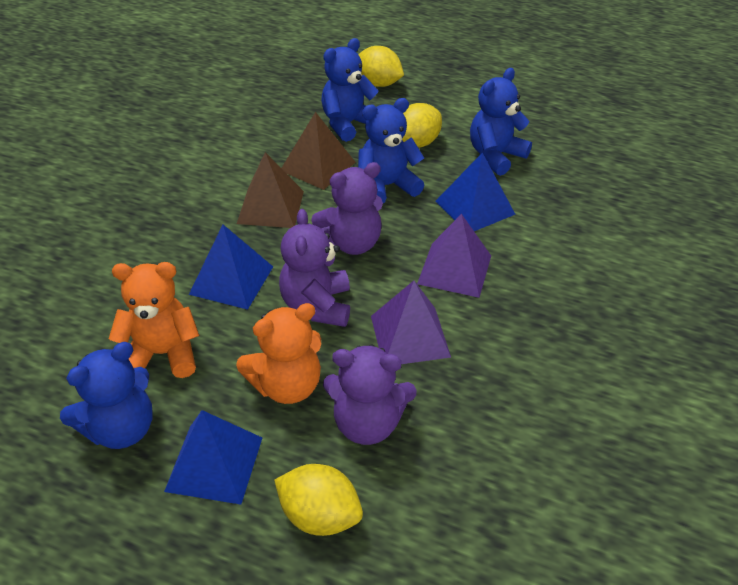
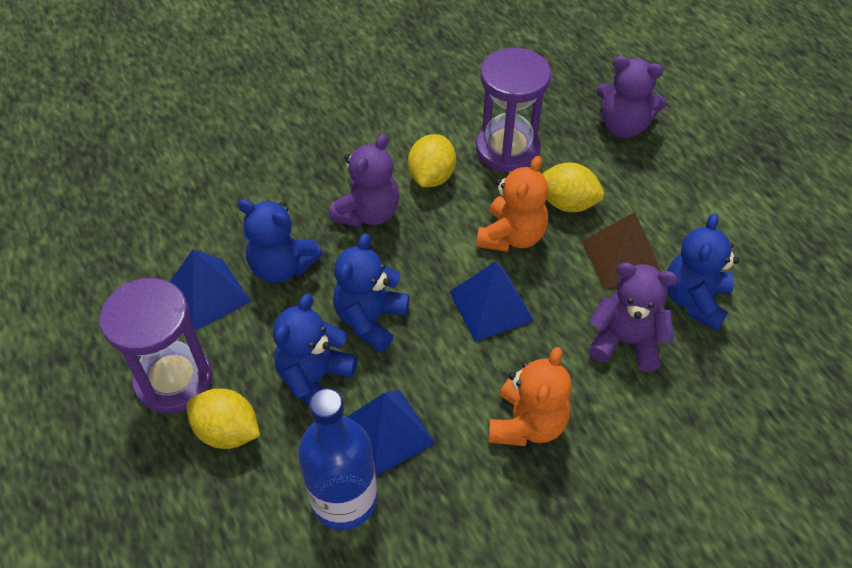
blue bottle: none = 0 -> [298,388,377,530] = 1
brown pyramid: [237,152,304,228] [281,112,356,190] = 2 -> [582,212,662,289] = 1
purple hourglass: none = 0 -> [100,278,212,414] [476,48,551,173] = 2
purple pyramid: [371,281,451,364] [417,214,491,298] = 2 -> none = 0

